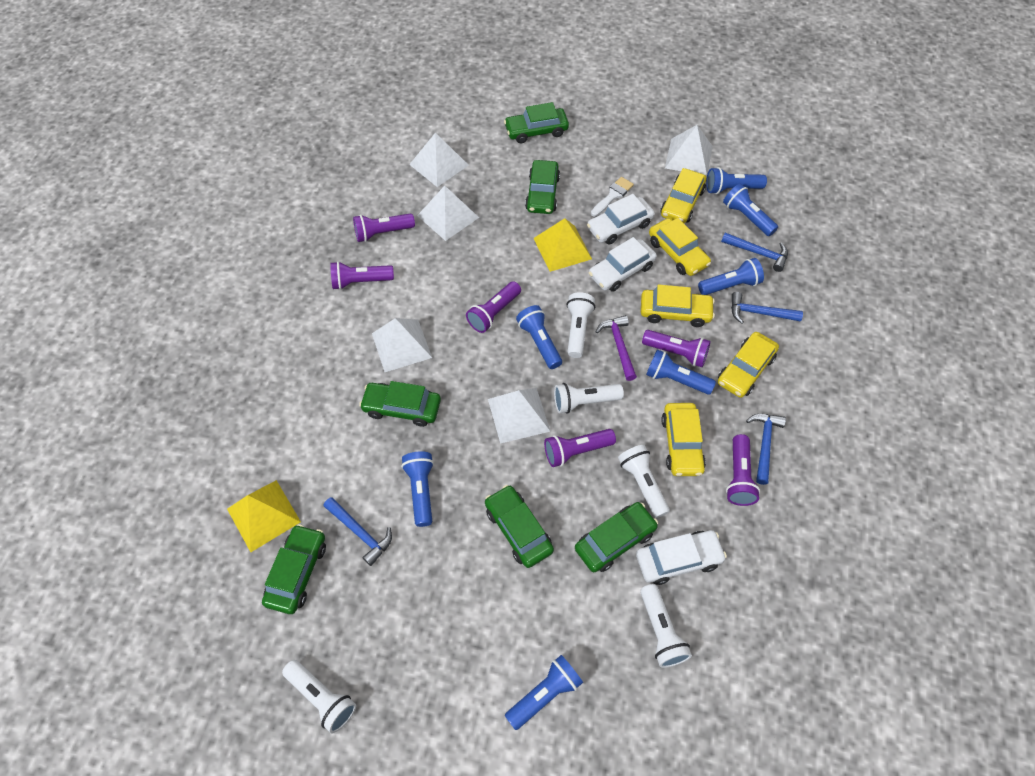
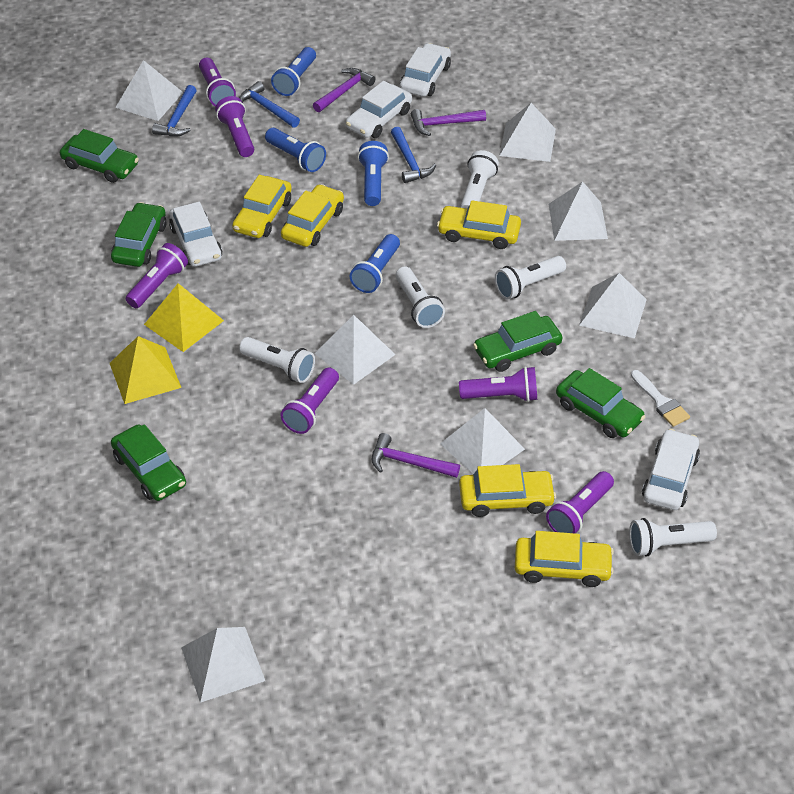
blue flashlight: [401,451,434,527] [505,655,583,730] [516,305,562,369] [646,349,716,395] [698,258,764,295] [706,167,767,194] [723,184,778,236] = 7 -> [265,128,326,172] [271,47,316,96] [350,234,400,293] [358,141,389,206] = 4
blue hammer: [323,497,392,566] [721,232,788,272] [731,292,803,324] [746,414,786,485] = 4 -> [152,85,197,137] [239,81,300,128] [391,127,436,183] = 3
green car: [262,524,326,614] [359,381,441,427] [485,485,554,568] [504,102,569,143] [525,160,560,214] [575,502,658,572] = 6 -> [60,129,139,183] [111,202,167,267] [111,424,186,501] [473,311,562,372] [556,368,645,438] = 5
purple hammer: [596,315,637,381] = 1 -> [313,68,375,112] [372,433,460,478] [411,109,486,136] = 3
white car: [587,194,655,245] [589,237,657,292] [636,530,727,585] = 3 -> [169,202,222,267] [346,81,412,138] [400,43,451,97] [642,429,700,510] = 4
white pyramid: [372,318,432,372] [409,133,469,187] [417,186,479,241] [488,388,551,444] [665,125,713,176] = 5 -> [115,60,183,121] [181,627,265,703] [314,315,396,385] [440,408,525,474] [499,103,556,162] [549,182,608,241] [579,273,647,338] = 7

